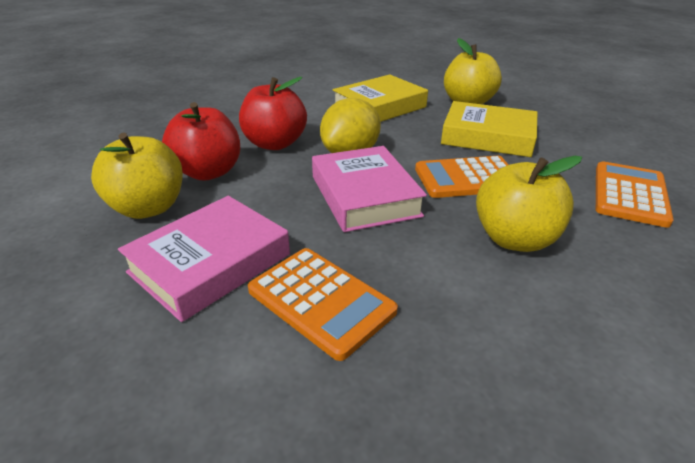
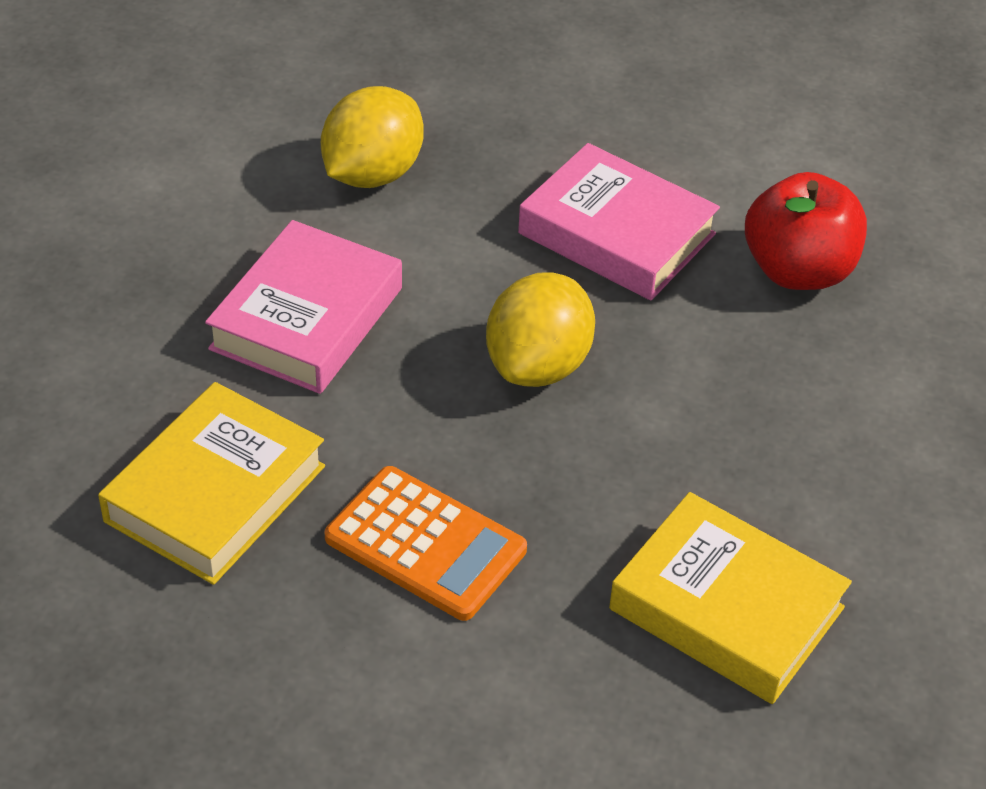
orange calculator: [248,248,398,361] [415,156,509,198] [596,161,674,228] = 3 -> [325,466,527,621] = 1
red apple: [162,102,240,181] [239,77,307,150] = 2 -> [745,172,867,290] = 1
yellow apple: [91,133,183,219] [444,38,502,104] [476,156,582,252] = 3 -> none = 0
yellow lemon: [320,98,381,153] = 1 -> [321,86,423,188] [486,272,595,387] = 2

